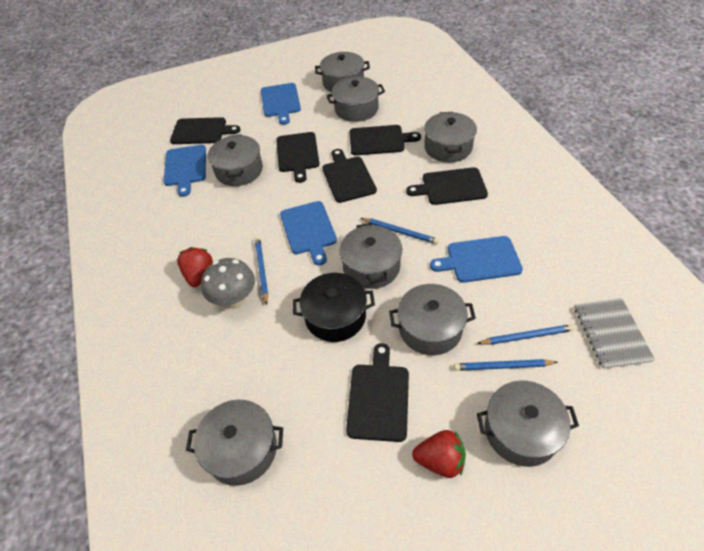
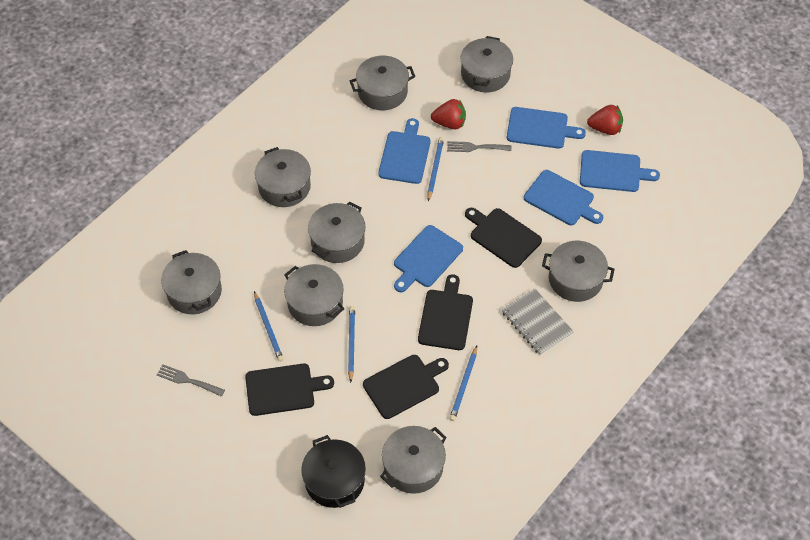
black cutting board: [170,117,240,144] [276,132,319,183] [322,149,377,203] [346,343,409,442] [350,125,421,155] [406,167,488,205] = 6 -> [245,364,334,416] [363,355,449,419] [418,274,473,350] [465,208,542,268] = 4
blue cutting board: [164,145,206,197] [261,83,301,125] [280,201,337,265] [430,236,523,283] = 4 -> [378,118,431,184] [394,225,463,292] [507,107,586,149] [524,170,603,225] [580,150,660,192] = 5
grey fork: none = 0 -> [157,364,225,397] [447,141,511,152] = 2
grey mushroom: [201,258,255,309] = 1 -> none = 0

